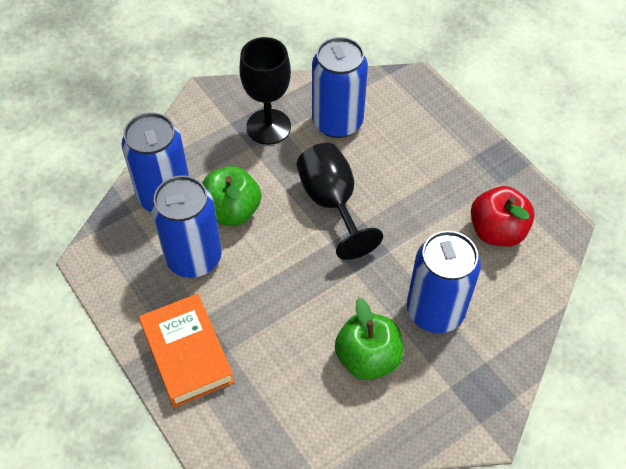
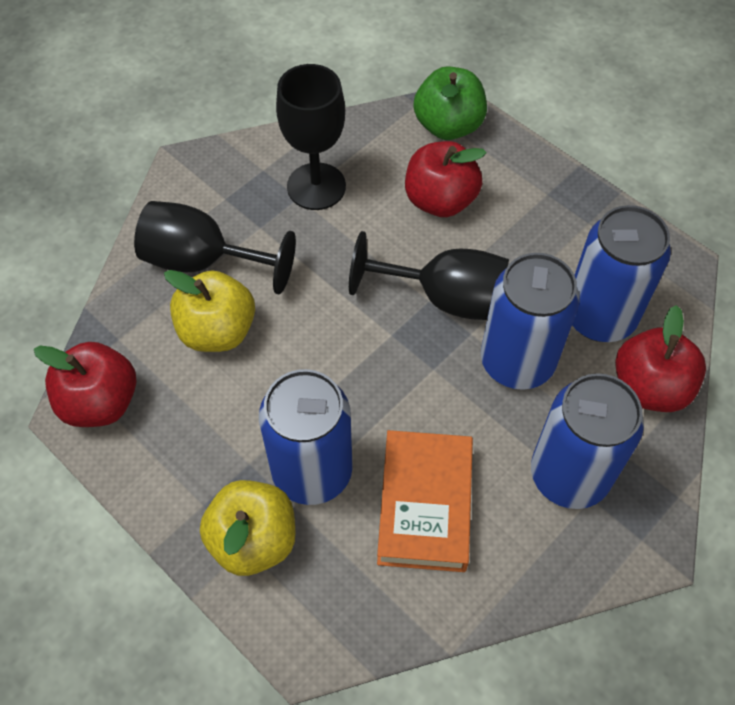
black goblet: [239,37,291,145] [297,143,383,260] = 2 -> [134,201,296,294] [276,64,346,210] [349,231,509,320] = 3
green apple: [202,166,261,226] [335,298,403,380] = 2 -> [414,66,487,140] = 1
red apple: [471,186,535,247] = 1 -> [34,342,136,427] [405,141,486,217] [615,305,706,412] = 3
yellow apple: none = 0 -> [164,270,255,352] [200,480,296,576] = 2

